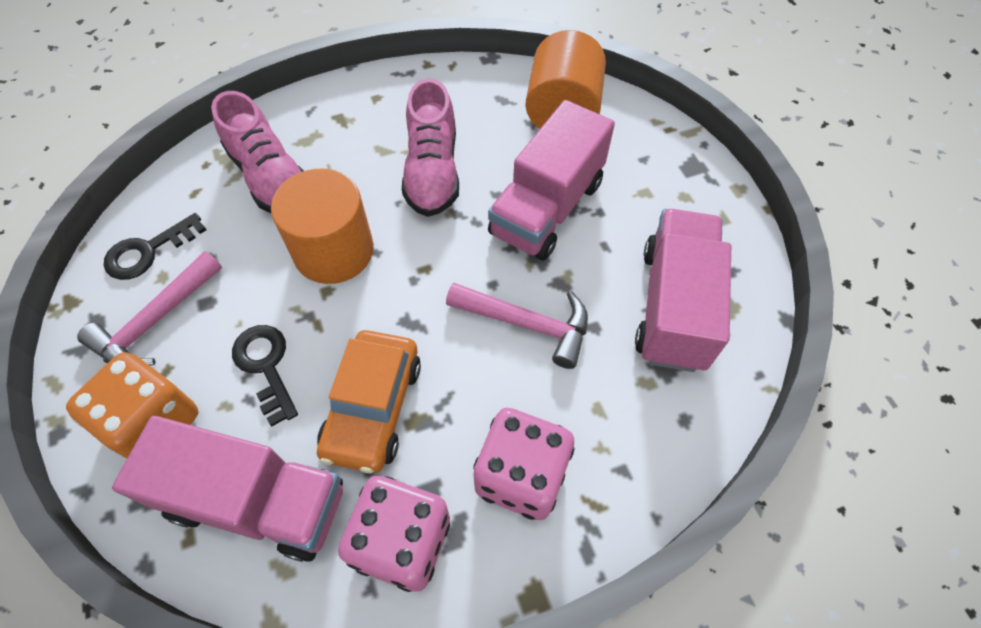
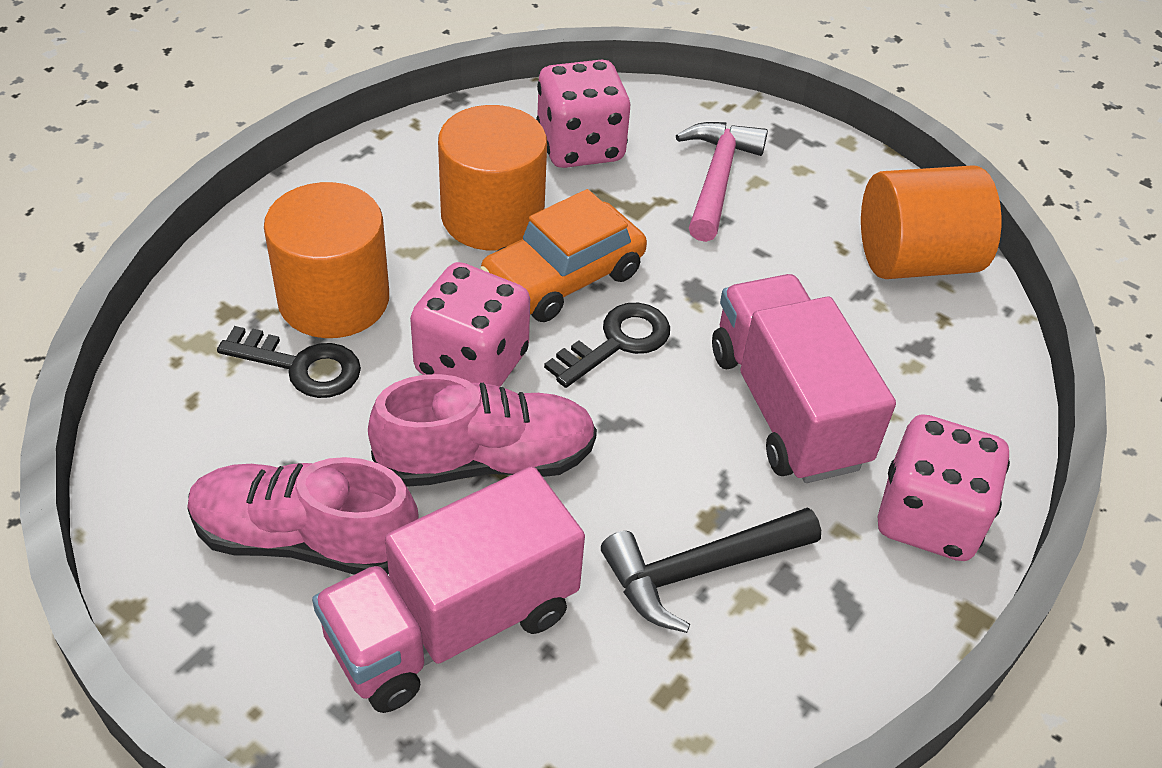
black hammer: none = 0 -> [601,507,821,633] = 1
orange cylinder: [271,169,374,284] [525,30,606,129] = 2 -> [264,182,389,338] [438,105,547,251] [861,166,1001,279] = 3
orange dice: [66,352,198,460] = 1 -> none = 0
pink dice: [338,476,450,592] [473,408,574,520] = 2 -> [410,262,530,387] [536,60,630,168] [878,414,1010,561] = 3
pink hammer: [77,251,222,366] [446,283,588,369] = 2 -> [676,122,768,242] = 1
pink truck: [112,416,343,562] [488,100,615,261] [635,209,731,372] = 3 -> [312,466,585,713] [712,274,896,483] = 2

